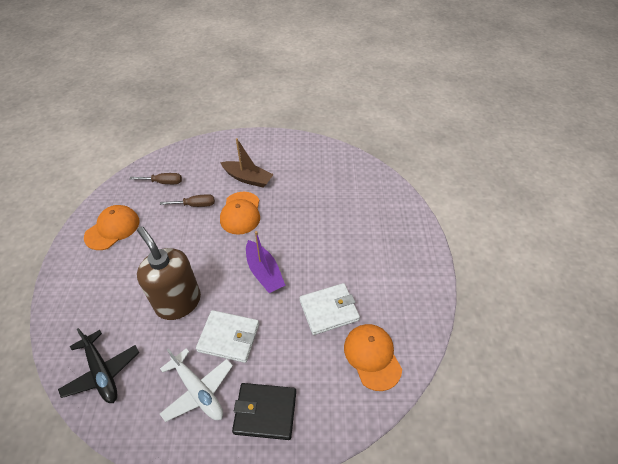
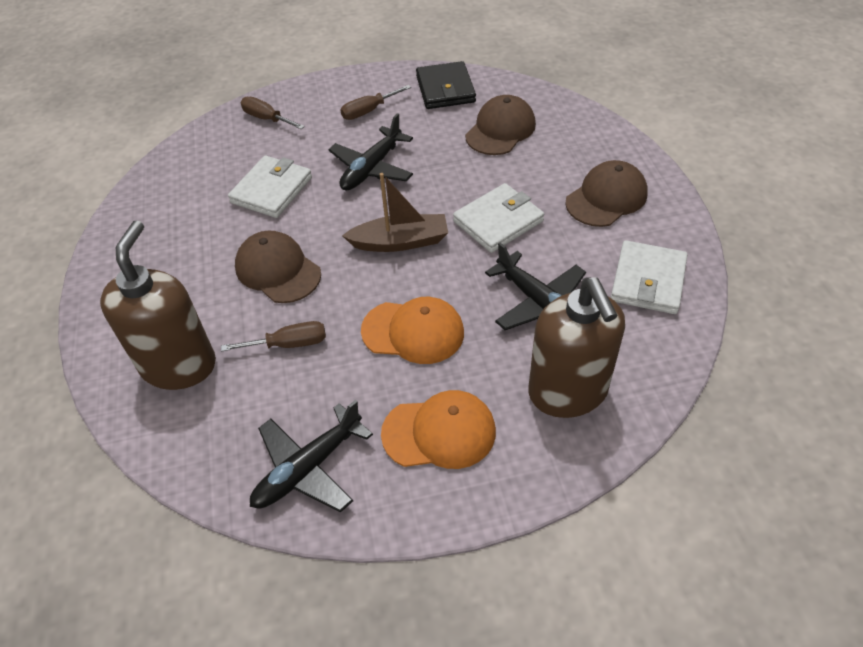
black plane: [58,328,139,403] = 1 -> [250,400,373,513] [328,113,413,191] [485,242,586,330] = 3
brown cap: none = 0 -> [235,231,321,303] [465,95,536,155] [565,160,648,227] = 3
brown screwdriver: [130,173,182,184] [160,194,215,207] = 2 -> [221,321,326,352] [241,97,305,129] [341,85,411,120] = 3
brown soap dispenser: [137,227,201,320] = 1 -> [100,220,216,390] [528,277,625,418] = 2
orange cap: [84,205,139,250] [220,192,260,235] [344,324,402,391] = 3 -> [361,297,464,364] [381,390,496,469] = 2
purple boat: [246,231,286,293] = 1 -> none = 0
white plane: [160,348,233,422] = 1 -> none = 0
white wallet: [196,310,259,363] [300,283,360,335] = 2 -> [228,156,312,218] [453,183,544,253] [611,240,687,314] = 3

